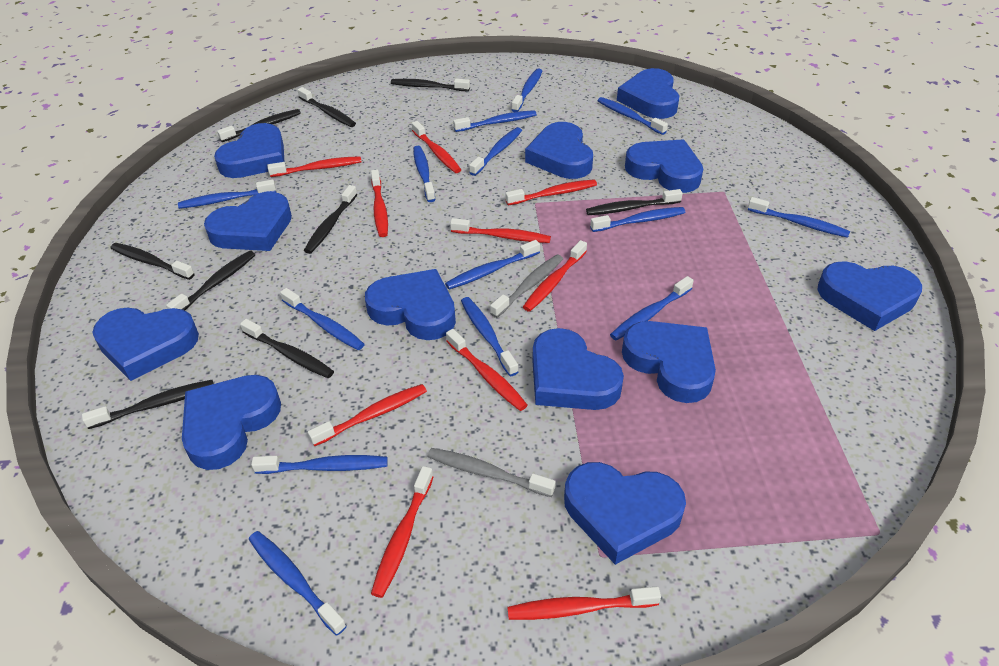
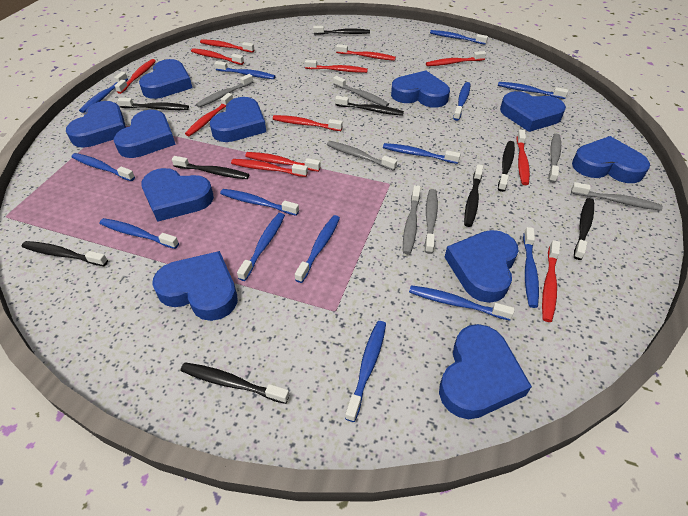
blue heart: [92,308,199,381] [182,375,281,470] [204,192,292,251] [214,123,284,178] [365,269,456,340] [525,122,593,179] [532,328,624,410] [564,462,686,565] [617,68,679,119] [622,321,716,403] [625,139,703,193] [818,261,922,331] = 12 -> [66,101,126,148] [114,110,176,158] [139,59,192,99] [141,168,214,222] [152,251,238,321] [210,97,266,142] [391,71,450,108] [439,324,532,419] [445,230,519,303] [500,91,566,132] [572,136,650,183] = 11
grey toothbrush: [428,448,556,497] [490,255,563,318] = 2 -> [196,74,253,108] [327,141,397,171] [333,76,389,107] [403,185,421,254] [424,189,438,254] [548,134,561,183] [571,182,663,211] = 7
red toothbrush: [267,156,362,177] [308,384,427,447] [371,170,388,237] [371,466,434,598] [412,121,461,173] [446,329,528,411] [450,218,551,243] [505,180,597,205] [507,586,661,620] [523,240,587,312] = 10 -> [115,59,156,94] [185,93,233,136] [191,48,244,65] [200,39,255,53] [231,159,308,177] [245,152,321,172] [273,115,343,131] [305,59,368,73] [336,44,396,61] [426,51,486,66] [516,130,530,185] [542,240,560,322] = 12

